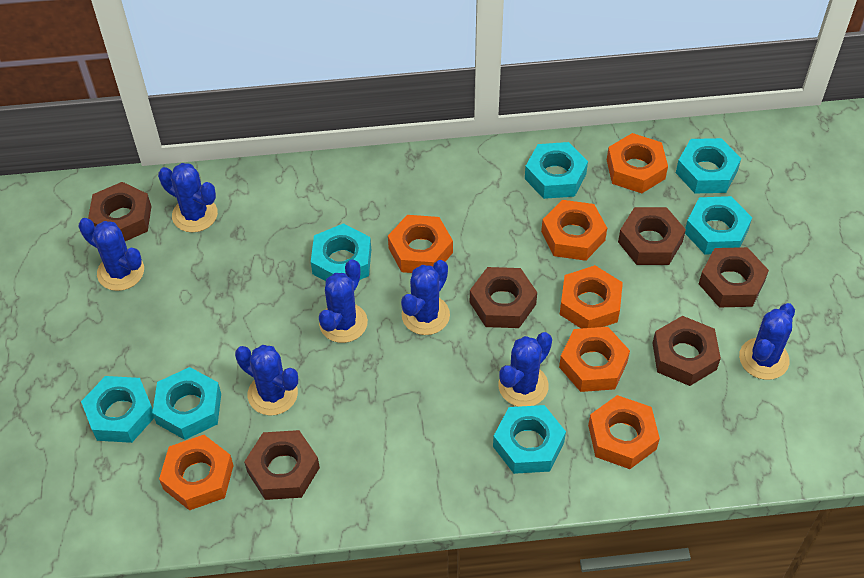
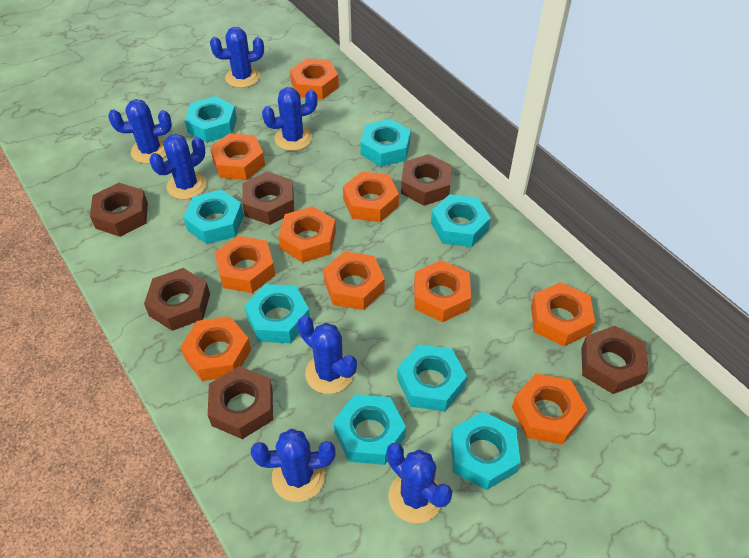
orange nut: [159,435,234,511] [388,215,453,273] [541,200,607,261] [559,327,630,392] [560,265,623,329] [588,395,660,469] [607,133,668,193] = 7 -> [180,317,251,381] [210,133,265,180] [215,236,275,293] [278,206,336,263] [290,58,339,100] [323,251,385,310] [343,171,399,222] [414,260,471,322] [512,373,587,445] [531,282,595,346] = 10
turquoise nut: [81,376,154,443] [152,367,221,440] [311,223,371,281] [493,405,566,474] [525,142,588,199] [676,138,741,193] [685,196,752,254] = 7 -> [183,190,244,244] [185,96,237,143] [244,284,310,343] [333,394,406,465] [360,119,411,167] [397,344,467,411] [431,194,491,247] [451,412,521,490] = 8

